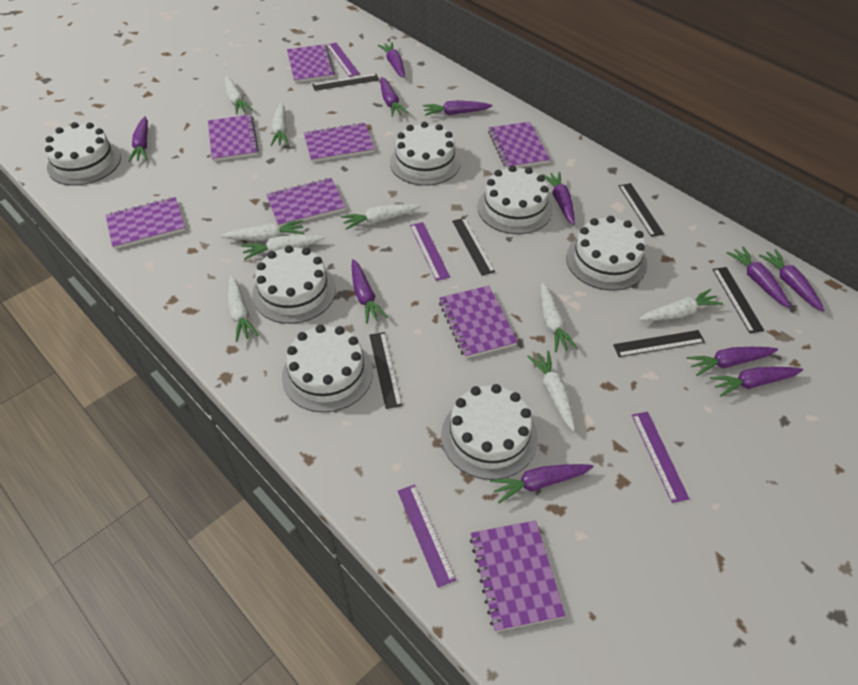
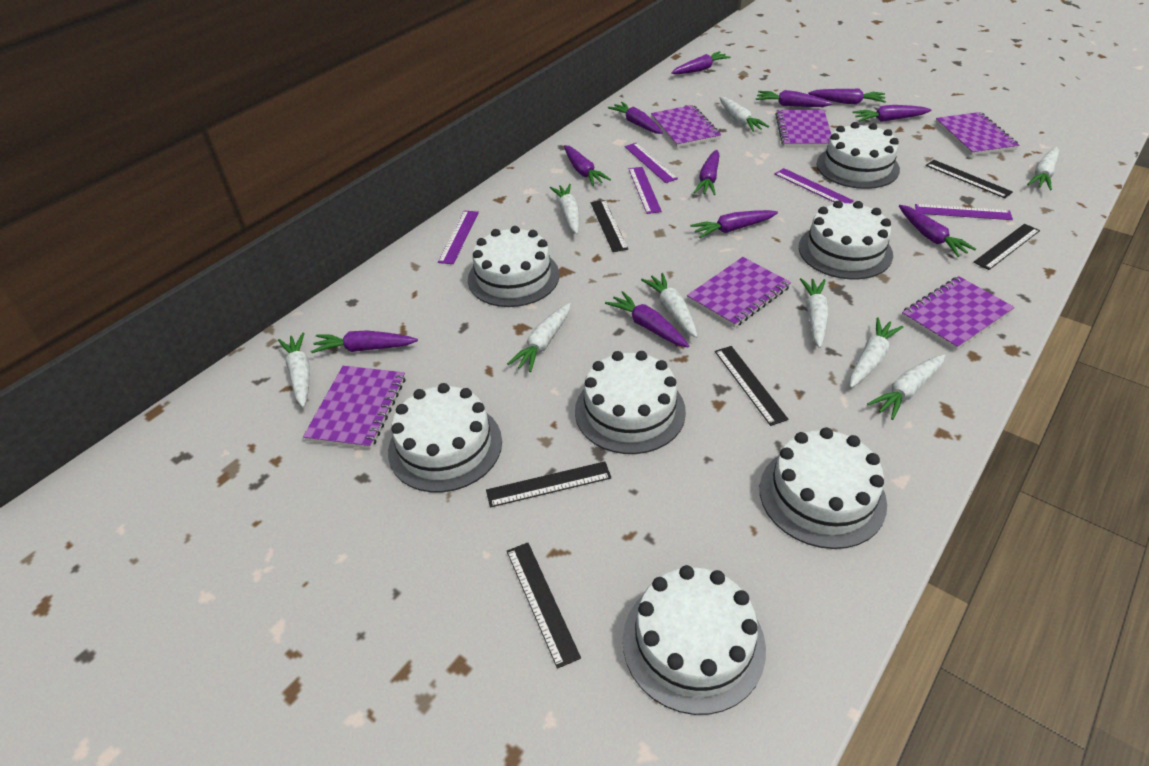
purple notebook: [106,197,185,249] [208,115,259,161] [266,178,345,227] [287,44,335,83] [304,122,374,162] [439,286,518,359] [470,520,565,632] [488,122,550,169] = 8 -> [303,366,406,449] [651,105,721,148] [687,257,791,328] [775,110,832,147] [901,276,1015,350] [935,112,1019,156] = 6
purple ruler: [326,43,360,77] [398,485,456,588] [410,222,450,281] [632,412,689,503] = 4 -> [438,211,479,264] [624,143,678,183] [629,167,662,214] [775,168,854,203] [915,204,1013,220] = 5

